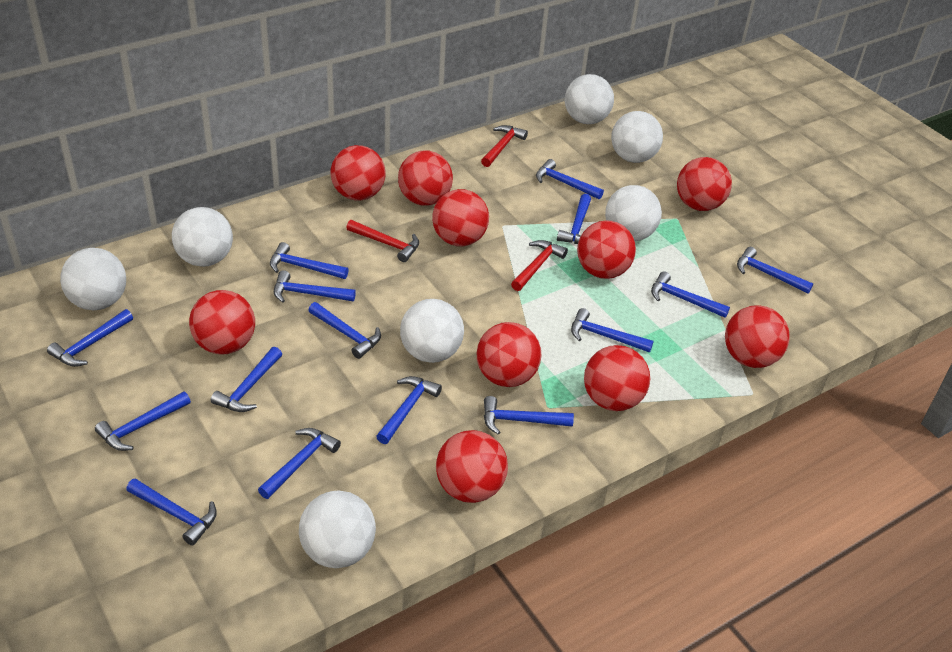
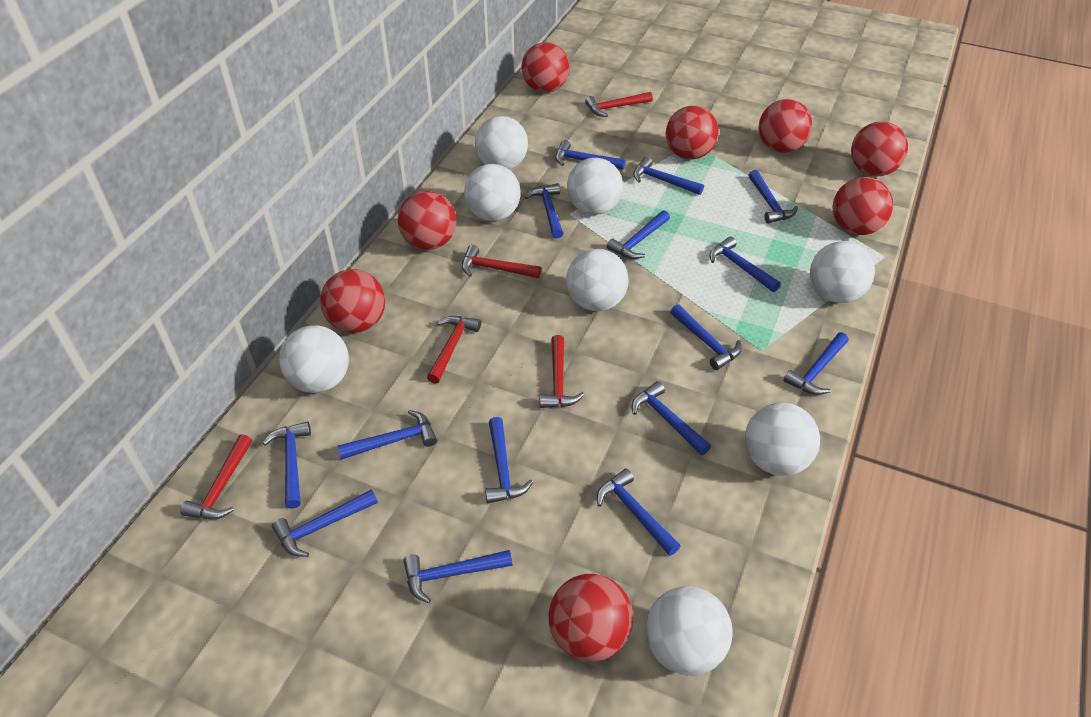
red ball: [189,290,255,355] [331,145,386,201] [398,150,453,206] [432,189,489,246] [436,430,508,503] [477,322,541,387] [577,220,636,279] [584,345,650,411] [677,157,732,211] [725,305,790,368] = 10 -> [320,269,385,333] [398,191,456,250] [522,42,569,93] [549,574,633,662] [665,106,719,159] [759,99,812,153] [832,177,893,235] [851,121,908,176] = 8
red hammer: [346,220,419,262] [481,125,528,167] [511,240,568,291] = 3 -> [180,434,252,519] [427,316,481,384] [462,245,541,278] [540,335,585,408] [585,92,653,117] = 5
white ball: [60,248,126,310] [172,207,233,267] [299,491,376,568] [400,299,464,363] [565,74,614,124] [605,185,662,241] [611,111,663,163] = 7 -> [279,326,349,393] [464,164,521,221] [475,116,528,169] [566,249,629,311] [567,158,623,215] [646,586,733,676] [745,403,820,476] [810,241,875,303] = 8

